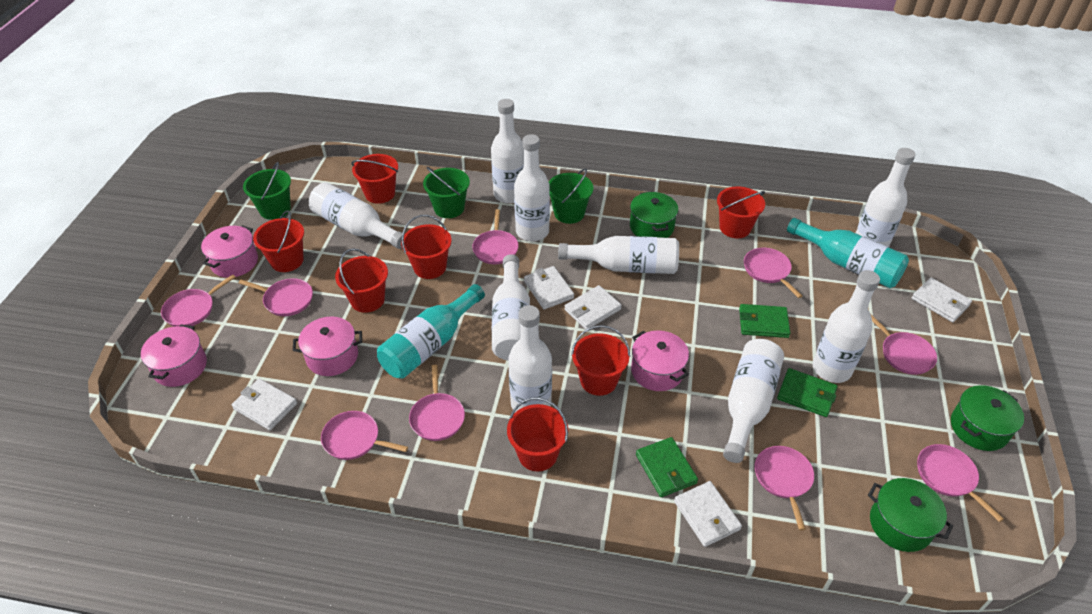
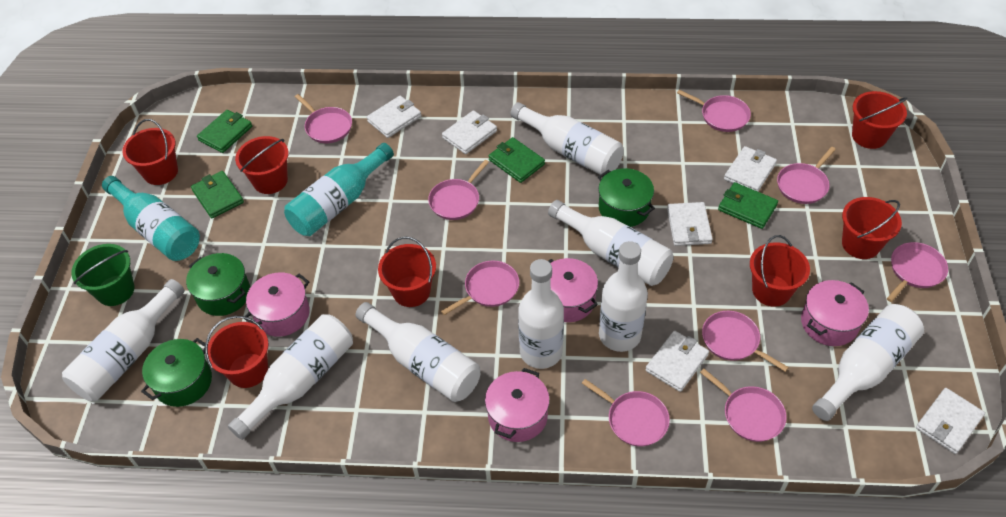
green bucket: [243,162,291,220] [423,167,470,218] [549,168,593,224] = 3 -> [71,244,135,306] = 1
green wallet: [636,437,698,497] [739,304,790,338] [777,368,838,417] = 3 -> [191,171,244,218] [197,110,252,153] [488,137,545,183] [718,182,778,229] = 4
white bottle: [309,182,402,249] [491,99,524,204] [492,254,530,361] [508,305,552,412] [514,134,550,241] [558,236,679,274] [723,339,784,463] [813,270,880,383] [856,148,916,247] = 9 -> [62,279,185,401] [228,314,353,440] [356,302,480,402] [510,102,624,177] [518,259,564,369] [548,200,674,286] [599,241,648,352] [812,304,924,421] = 8
white wallet: [231,379,297,430] [524,266,574,309] [565,285,622,329] [674,481,742,547] [912,278,972,322] = 5 -> [367,96,422,138] [442,110,497,154] [645,331,709,392] [667,202,713,246] [724,146,777,192] [916,388,985,454] = 6

